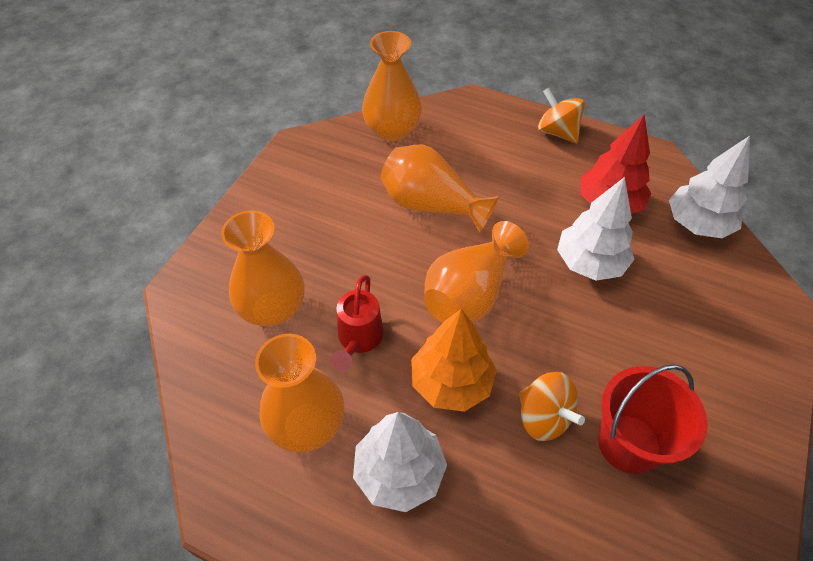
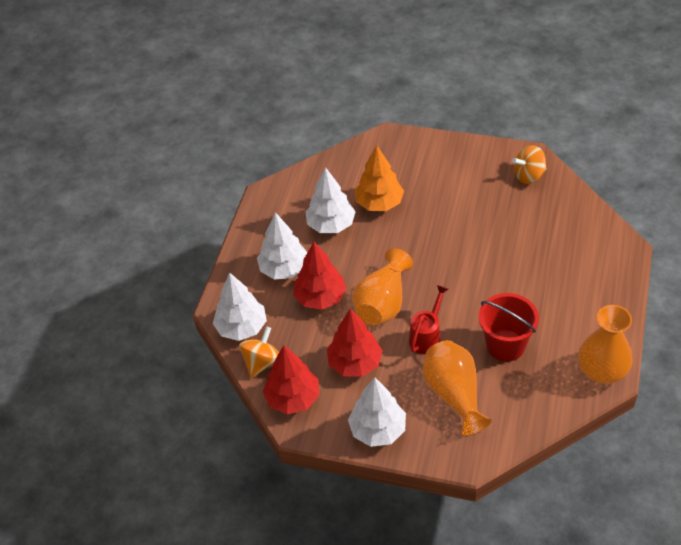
orange vase: [221,210,304,326] [255,334,344,453] [362,31,422,141] [381,144,499,233] [424,221,529,322] = 5 -> [352,248,413,325] [423,340,492,436] [578,305,633,384] = 3
red tree: [581,115,651,214] = 1 -> [263,345,319,414] [293,242,346,310] [327,308,383,377] = 3
white tree: [353,412,447,512] [557,177,634,281] [669,136,750,238] = 3 -> [213,272,267,341] [257,212,307,279] [305,167,356,233] [348,377,406,447] = 4

